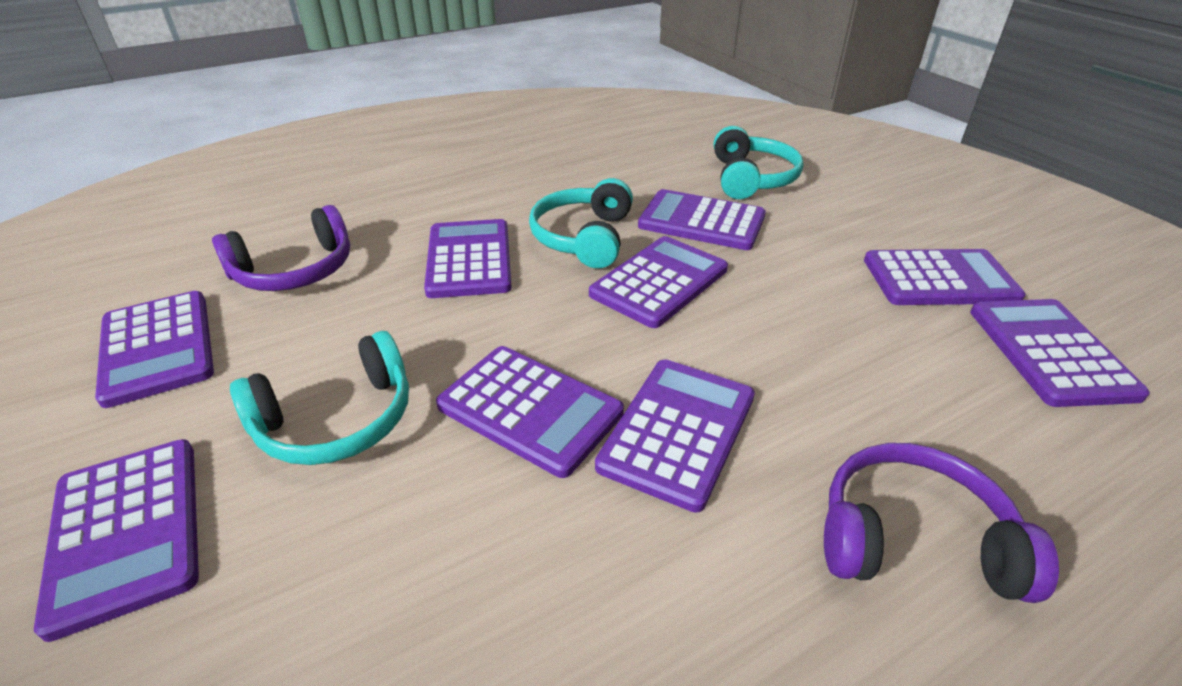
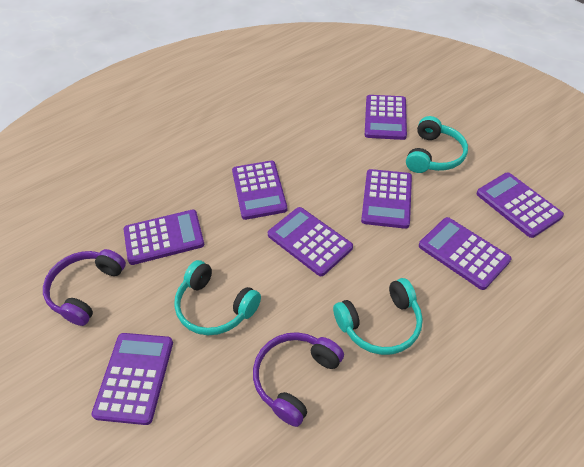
purple calculator: [34,439,199,642] [95,291,214,408] [424,219,512,298] [436,346,624,478] [589,236,728,328] [595,359,755,513] [638,189,766,250] [864,249,1026,305] [970,299,1150,407] = 9 -> [91,333,173,425] [124,210,204,265] [232,161,287,220] [268,207,353,276] [361,169,412,229] [365,95,407,140] [419,217,511,290] [477,172,564,238] = 8

